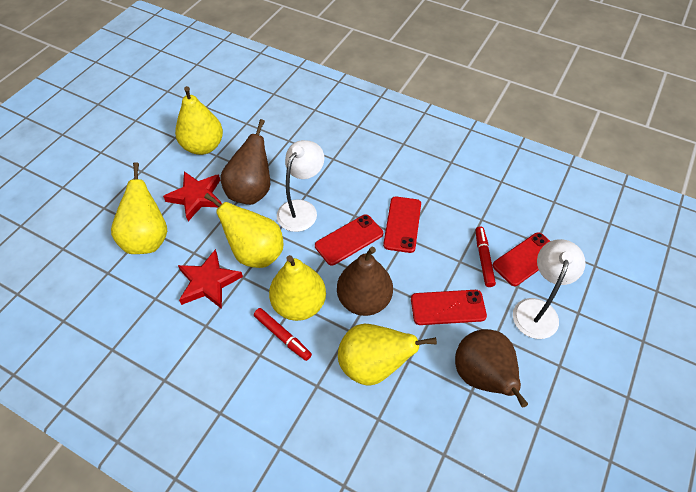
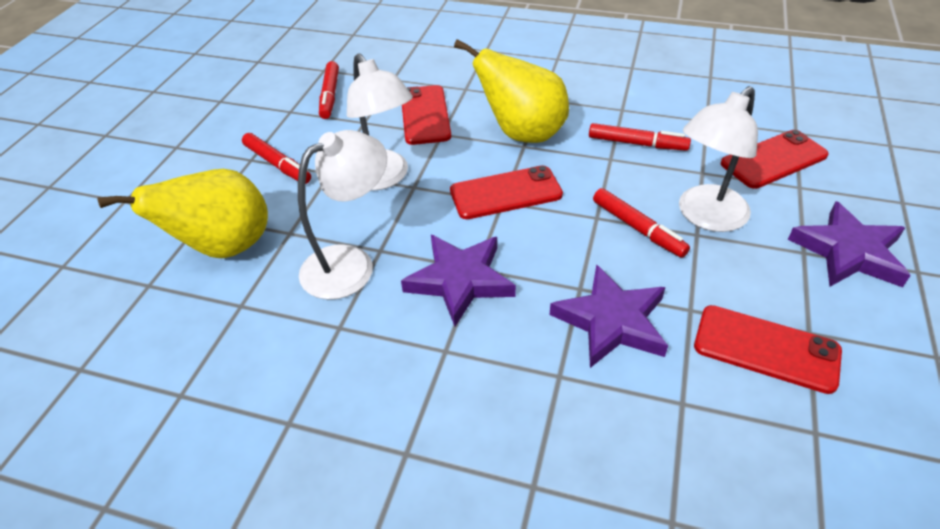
brown pear: [220,119,270,205] [337,247,393,316] [455,329,528,408] = 3 -> none = 0
purple star: none = 0 -> [401,235,516,326] [550,264,668,368] [788,201,911,287] = 3
red marker: [254,308,312,361] [476,226,496,287] = 2 -> [242,133,311,184] [319,61,339,119] [589,123,691,151] [593,188,690,258] = 4
red star: [163,171,222,221] [178,249,243,309] = 2 -> none = 0
white lamp: [276,140,324,232] [513,239,586,339] = 2 -> [298,130,387,300] [347,53,413,191] [679,86,758,232] = 3
yellow pear: [111,162,167,254] [175,86,223,155] [204,193,283,268] [269,255,326,321] [338,324,437,386] = 5 -> [97,169,268,258] [454,39,569,143] = 2

